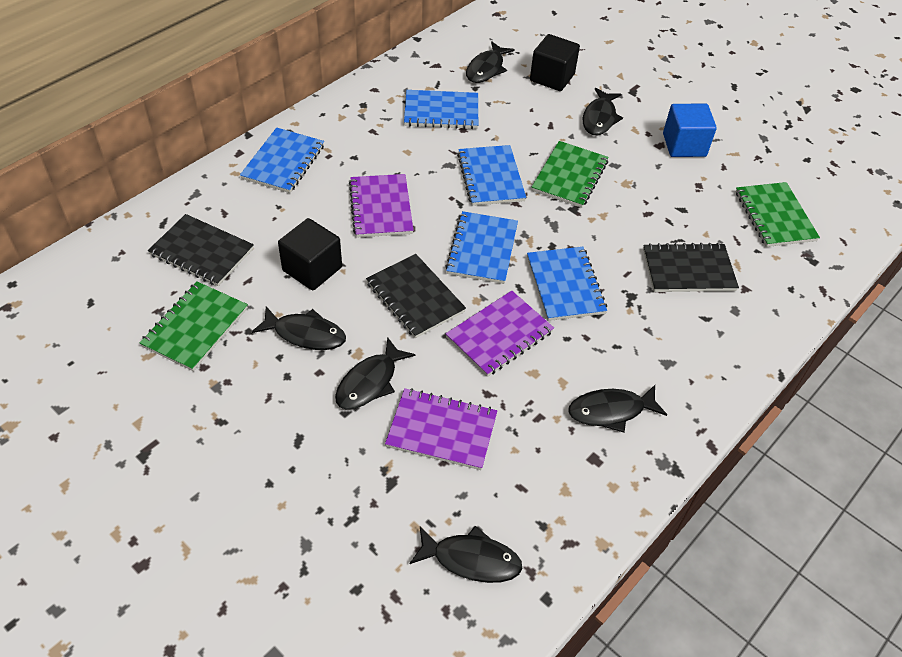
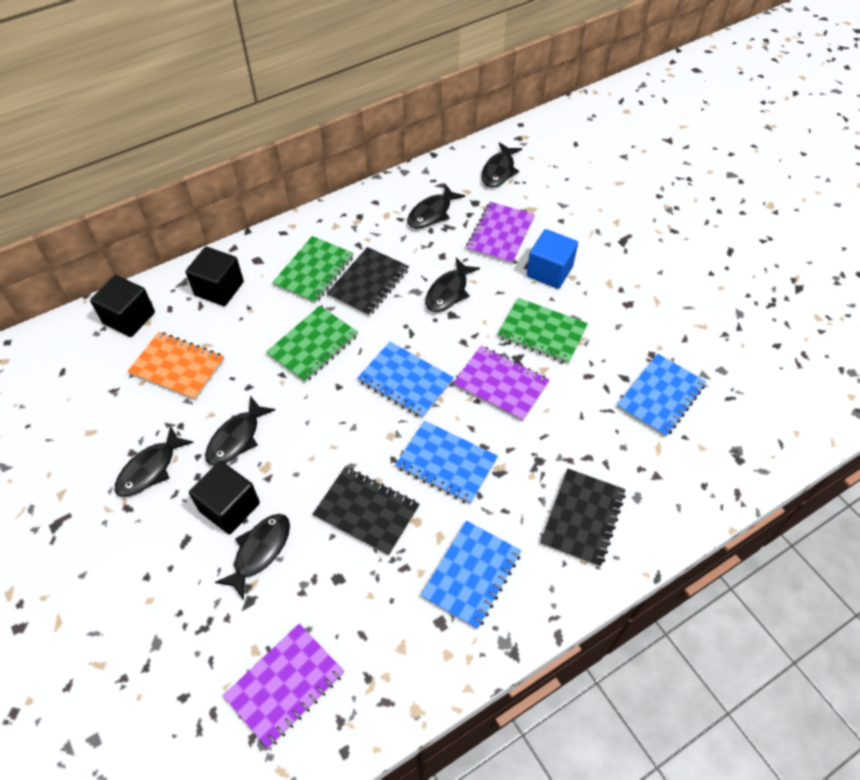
black cube: [278,218,342,290] [530,34,580,91] = 2 -> [90,275,155,337] [185,247,244,306] [189,461,260,534] = 3
blue notebook: [240,127,324,193] [404,90,478,129] [445,211,518,284] [457,145,526,206] [527,247,607,321] = 5 -> [357,342,454,418] [395,421,498,504] [421,521,521,629] [617,354,706,437] = 4
orange notebook: none = 0 -> [127,332,225,400] = 1

